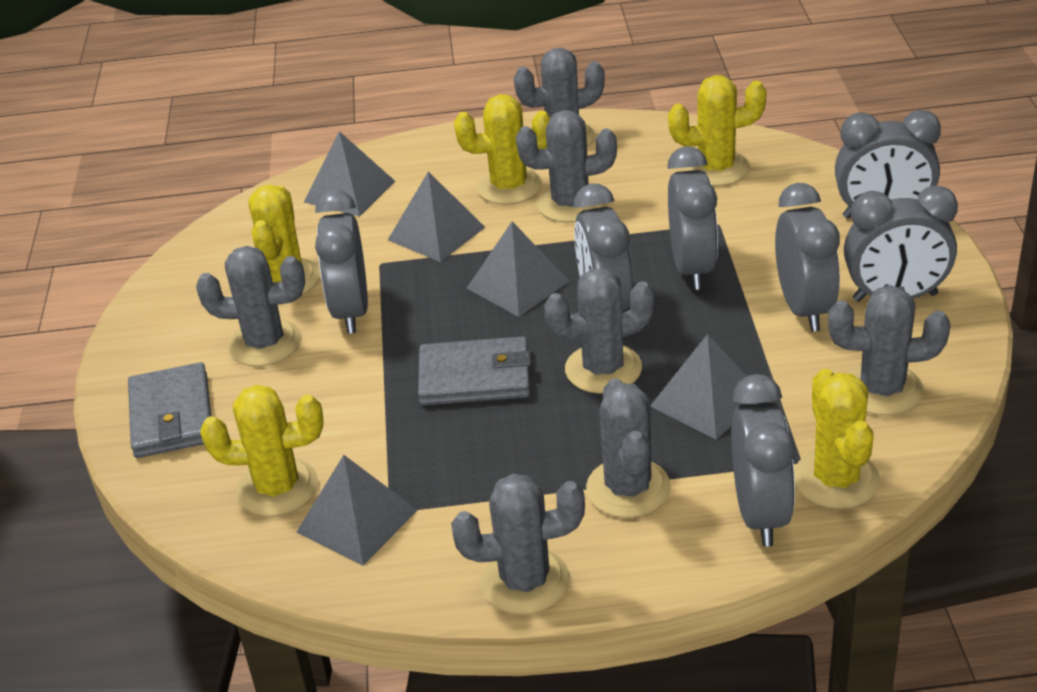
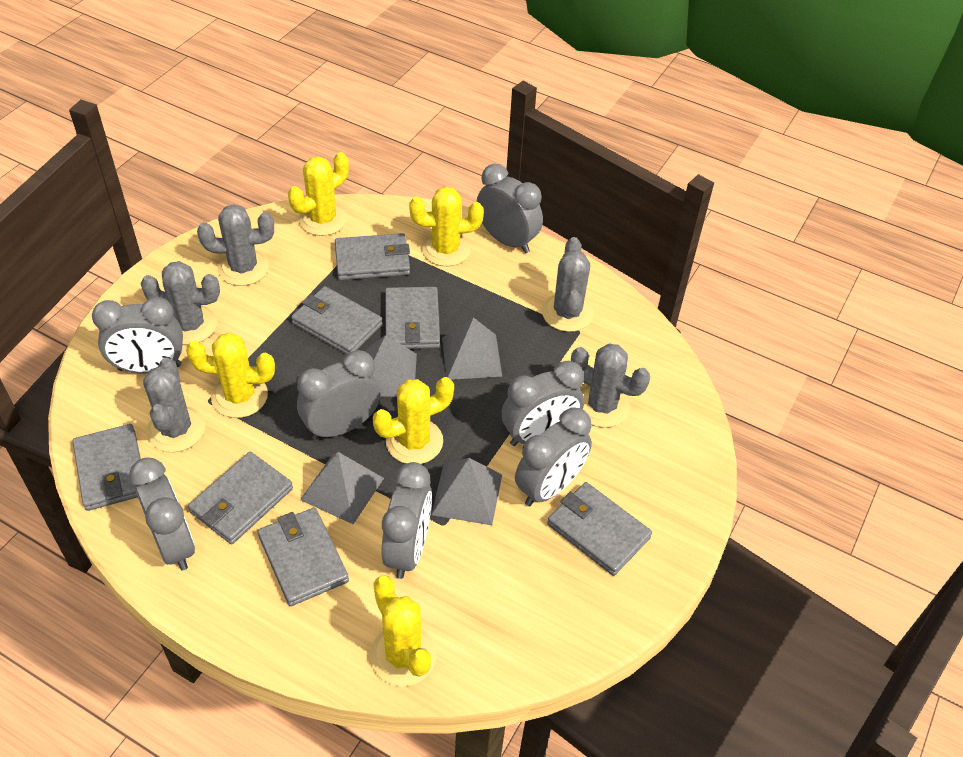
grey cactus: [196,246,305,366] [451,474,585,615] [514,48,605,147] [516,110,617,223] [544,268,655,394] [586,379,671,518] [828,285,950,416] = 7 -> [141,261,220,345] [143,358,205,452] [197,204,274,286] [542,237,594,332] [571,343,650,428] = 5
grey pyramid: [297,455,418,566] [304,131,395,217] [388,172,485,262] [467,221,570,317] [651,334,748,440] = 5 -> [300,452,384,524] [364,335,417,397] [431,458,502,525] [442,318,502,380] = 4
grey wallet: [128,362,211,458] [418,336,531,405] = 2 -> [73,424,141,511] [188,452,293,544] [258,507,349,606] [291,286,383,355] [335,233,410,280] [385,287,440,349] [547,482,652,576] = 7

